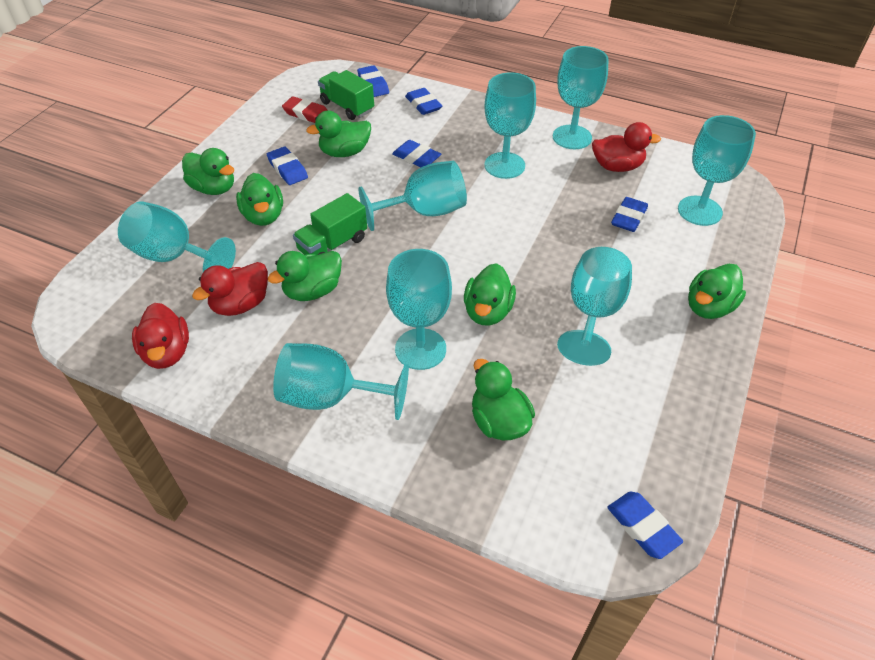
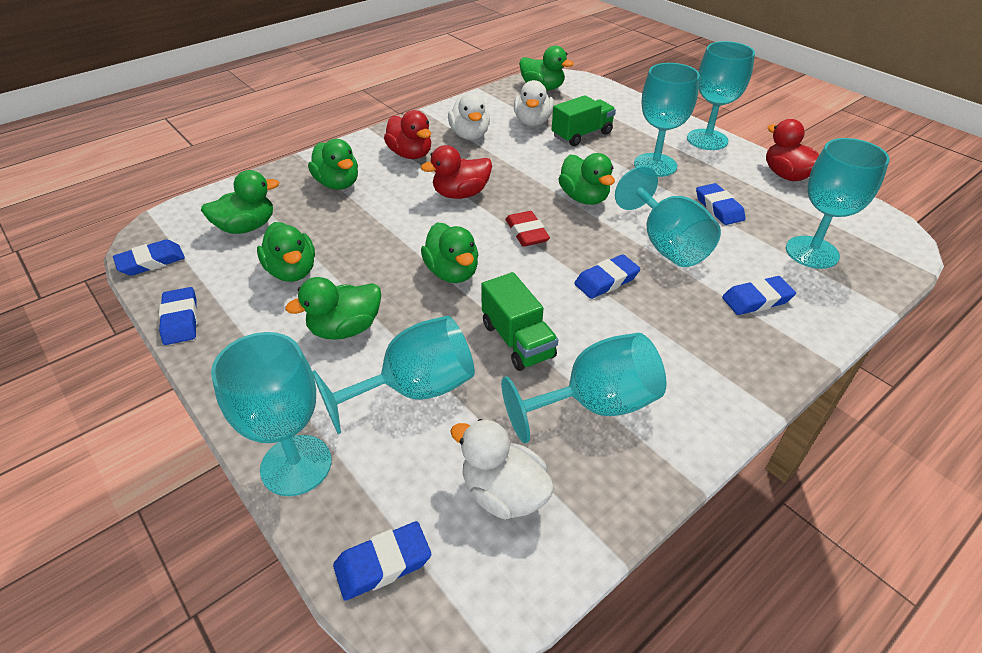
turquoise goblet: [118,202,236,272] [273,343,409,420] [359,161,467,231] [386,249,452,370] [484,72,536,179] [553,46,609,149] [557,247,632,366] [678,115,756,226] = 8 -> [211,332,332,496] [312,316,475,434] [501,333,667,443] [615,166,721,267] [634,63,700,177] [687,41,755,150] [786,138,890,269] = 7
white duck: none = 0 -> [448,93,490,140] [450,419,555,520] [514,80,554,126] = 3

